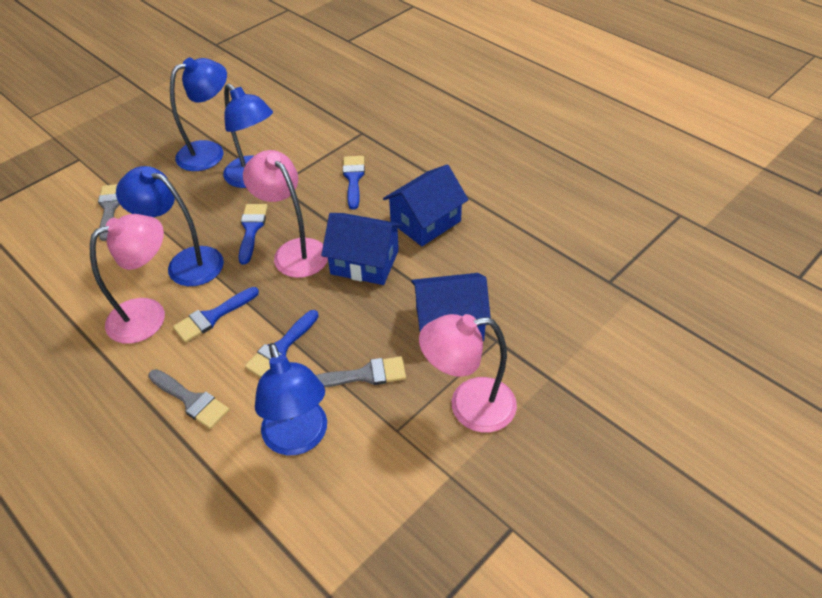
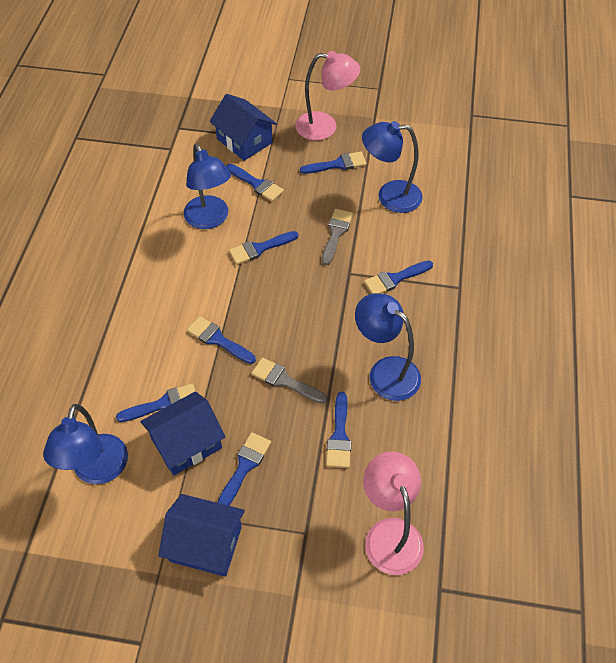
blue brush: [173,287,259,343] [239,204,268,265] [245,310,319,378] [343,156,365,210] = 4 -> [116,384,195,422] [187,316,256,364] [218,432,271,506] [226,164,284,202] [229,231,298,265] [300,152,367,174] [326,392,351,468] [364,260,433,294] = 8
grey brush: [98,184,120,241] [148,369,229,429] [316,356,406,388] = 3 -> [251,358,327,404] [322,209,353,265] = 2
pink lamp: [90,214,165,344] [243,150,328,278] [419,314,517,432] = 3 -> [295,51,360,140] [363,452,424,575] = 2

